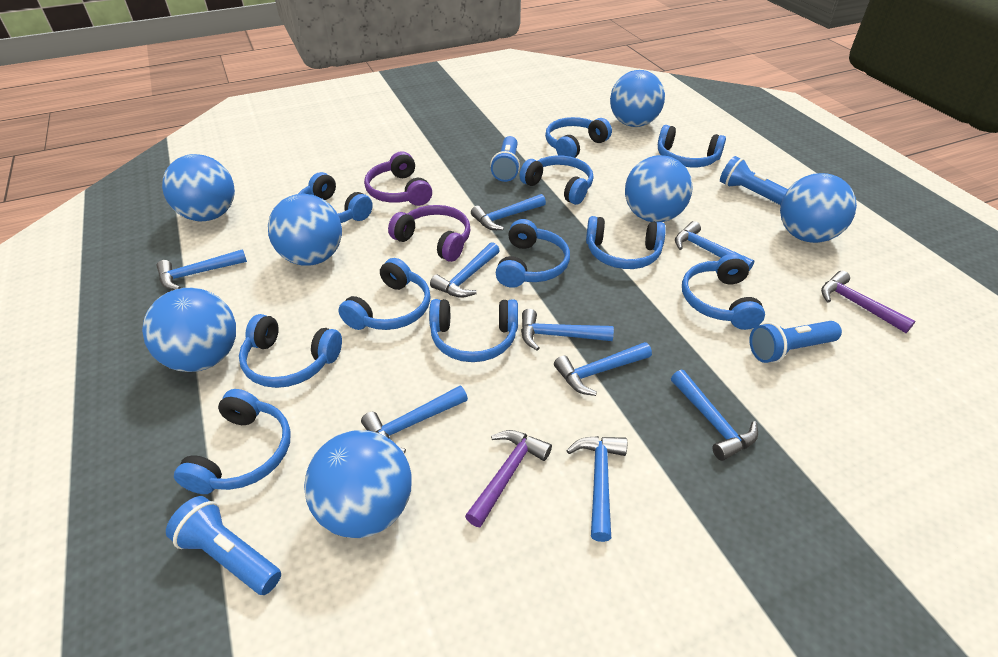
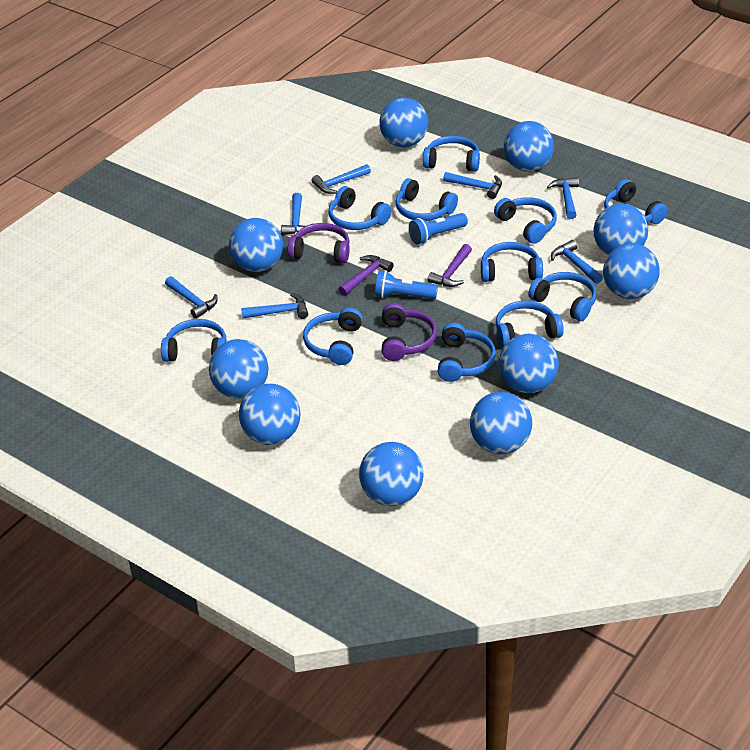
blue ball: [142,288,236,372] [162,154,235,221] [268,194,342,266] [304,430,412,538] [610,70,665,127] [625,155,693,223] [780,173,857,243] = 7 -> [209,339,269,399] [229,218,283,272] [239,384,301,445] [359,442,424,506] [380,98,428,147] [470,392,532,454] [499,334,559,393] [504,121,554,172] [594,204,648,255] [603,243,660,299] = 10
blue flashlight: [166,496,281,595] [490,136,520,182] [720,156,788,205] [750,321,842,363] = 4 -> [375,270,438,299] [409,213,468,244] = 2
blue hammer: [157,249,247,290] [361,386,468,454] [430,242,500,298] [471,194,546,230] [521,309,614,350] [554,342,652,396] [566,436,627,542] [671,370,758,461] [675,221,754,271] = 9 -> [165,276,218,319] [241,293,308,319] [281,193,314,235] [311,164,371,194] [443,172,502,199] [547,177,579,219] [551,240,603,284] = 7

